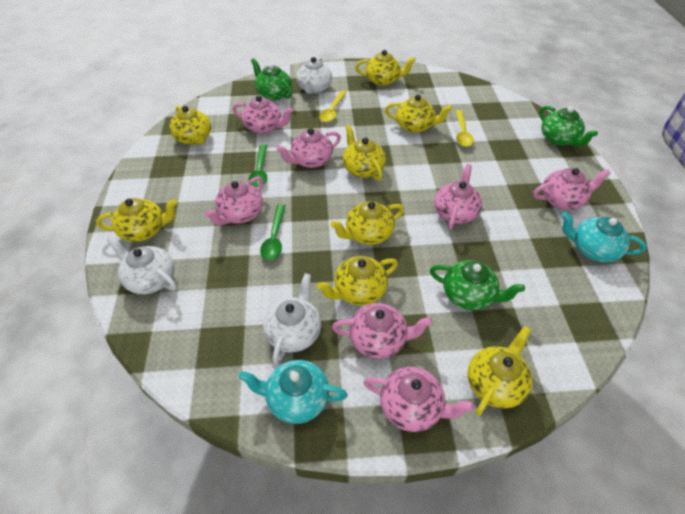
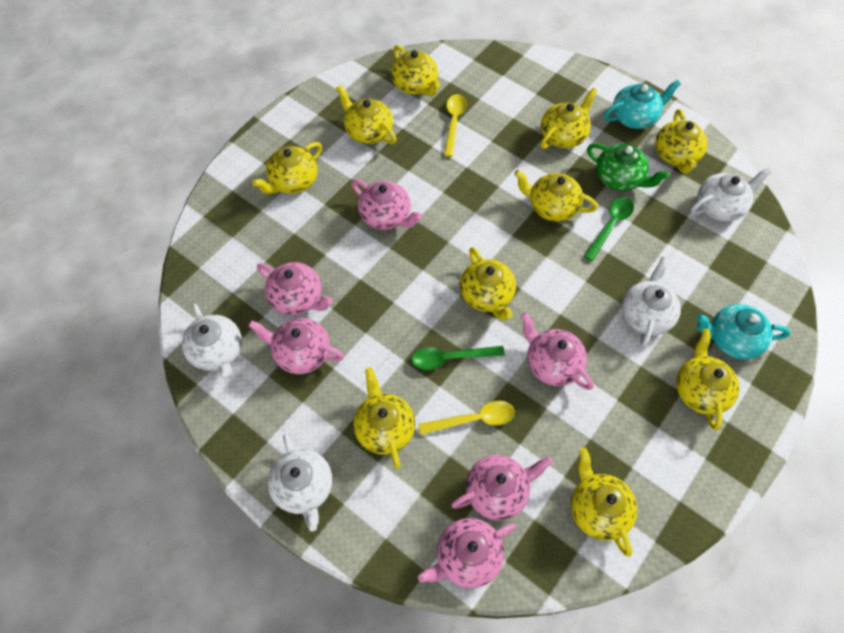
green teapot: [251,58,292,100] [430,260,525,310] [539,106,598,146] = 3 -> [587,143,669,191] = 1
pink teapot: [205,177,264,226] [233,95,293,134] [276,128,341,168] [332,303,433,359] [364,367,474,432] [434,164,482,229] [533,168,611,210] = 7 -> [248,318,344,374] [257,262,333,315] [351,179,422,230] [418,518,516,588] [451,455,553,520] [521,312,594,390] = 6
white teapot: [107,236,177,294] [263,273,321,364] [296,57,332,94] = 3 -> [182,304,242,379] [268,434,332,532] [622,257,681,347] [691,168,771,221] = 4
yellow teapot: [96,198,177,242] [169,106,211,145] [317,256,398,306] [331,201,404,245] [343,125,386,181] [355,50,416,86] [385,95,453,133] [467,326,533,416] = 8 -> [252,142,322,194] [336,85,397,144] [353,367,415,469] [391,45,440,97] [460,247,516,321] [514,170,598,222] [540,88,597,149] [571,448,637,557] [655,109,708,174] [676,329,740,430] = 10

